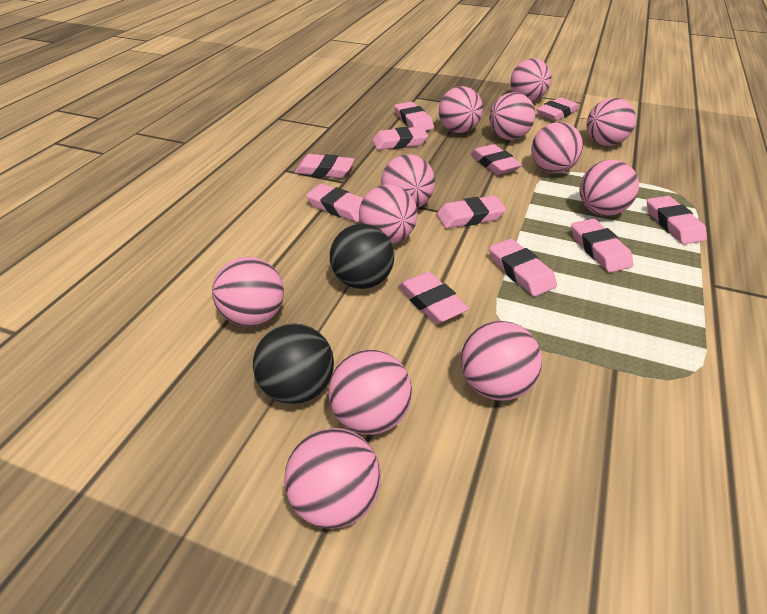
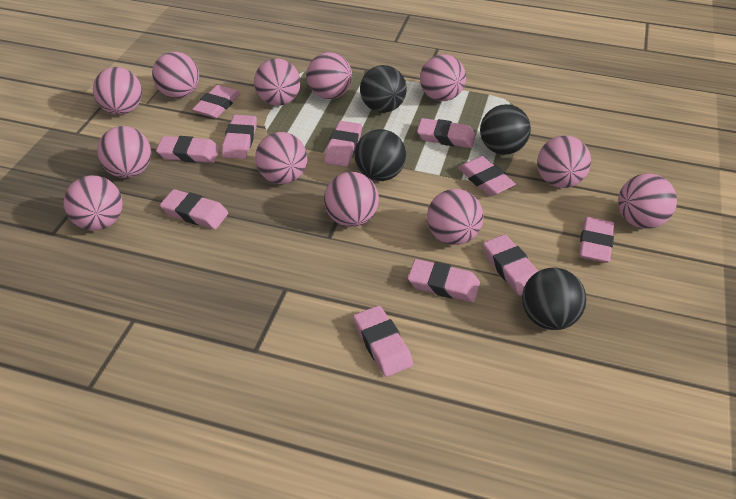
black ball: [253,323,334,404] [330,224,394,289] = 2 -> [355,129,406,181] [360,65,407,113] [480,104,531,155] [522,268,586,330] = 4

